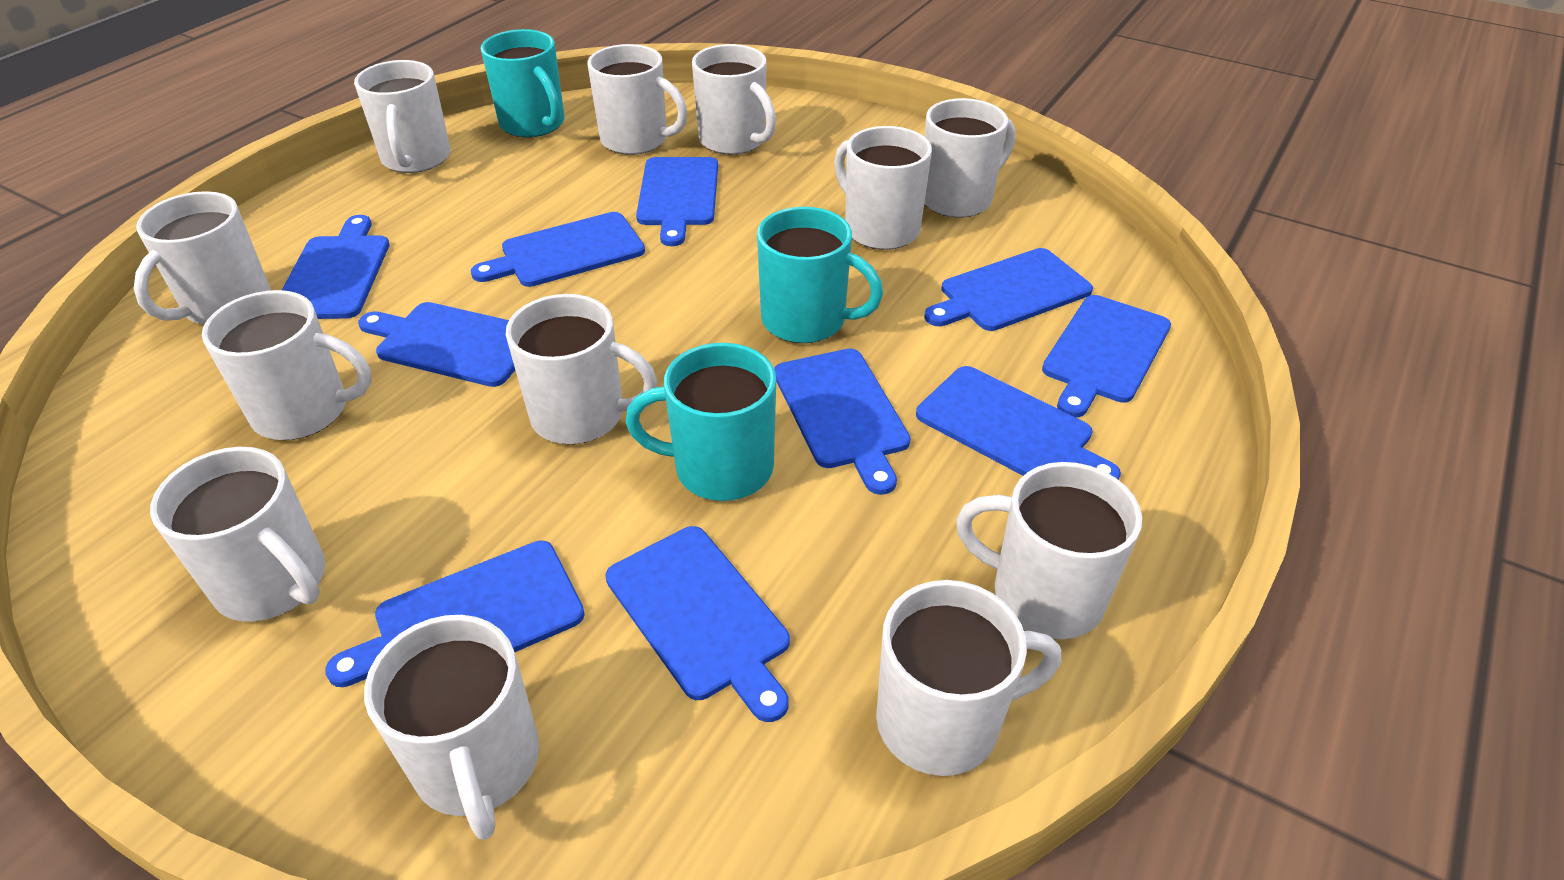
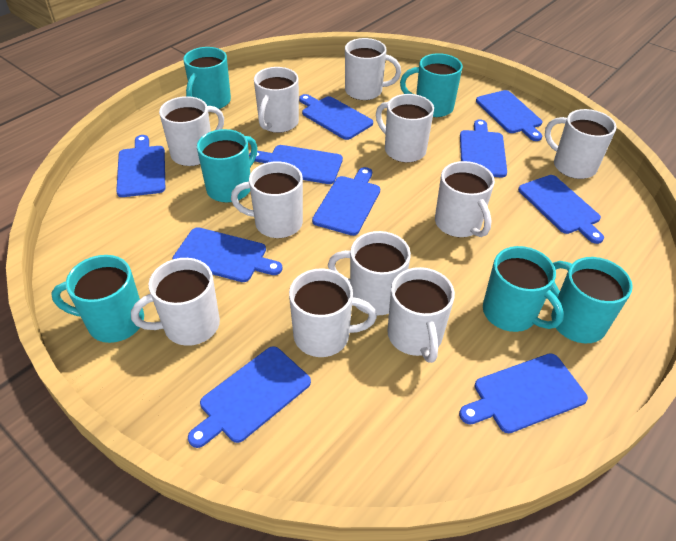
turquoise mug: [481,29,565,137] [625,343,776,501] [757,207,883,343] = 3 -> [51,255,144,343] [183,47,231,109] [197,129,257,203] [400,53,463,117] [483,246,564,332] [550,257,633,343] = 6
white mug: [134,191,271,325] [150,447,326,622] [202,290,372,440] [354,60,451,173] [364,615,539,840] [506,294,658,444] [588,44,688,155] [692,44,776,155] [834,126,932,250] [876,580,1061,776] [924,98,1015,218] [956,462,1142,639] = 12 -> [131,258,220,346] [159,96,224,166] [231,161,303,238] [254,67,299,133] [289,268,377,357] [328,231,411,316] [345,38,401,100] [376,94,434,163] [387,267,455,363] [435,161,495,237] [545,109,617,179] = 11

